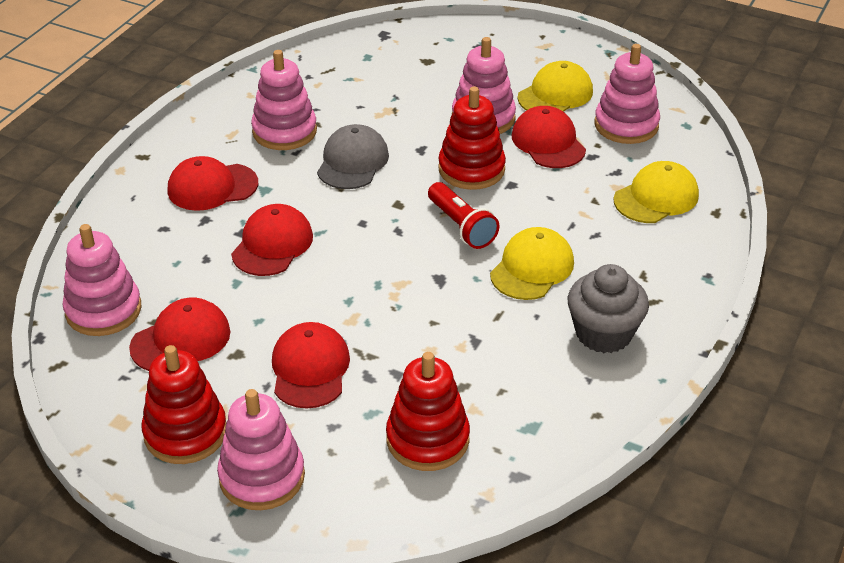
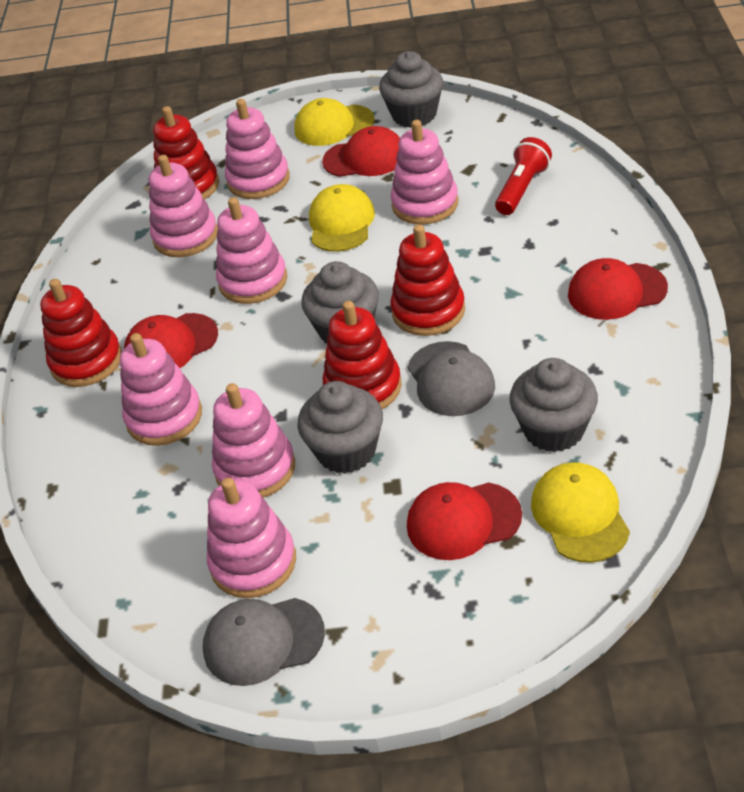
grey cap: [317,124,389,189] = 1 -> [203,598,325,686] [408,341,495,416] = 2
grey cupcake: [568,264,649,353] = 1 -> [298,381,383,474] [302,261,379,343] [379,51,443,128] [509,358,598,452] = 4
pink stacking toy: [62,224,141,336] [217,389,305,510] [251,50,317,150] [452,37,516,134] [595,44,660,144] = 5 -> [120,333,202,446] [149,155,218,257] [207,478,296,598] [212,383,295,498] [216,197,287,304] [225,99,290,199] [391,120,459,225] = 7
red cap: [129,298,230,371] [168,156,258,211] [231,204,313,276] [272,322,350,409] [511,106,586,168] = 5 -> [124,313,218,368] [322,126,400,177] [407,482,522,560] [568,258,668,320] = 4
red stacking toy: [142,345,226,464] [386,352,470,471] [438,86,506,190] = 3 -> [40,279,122,387] [153,106,219,200] [323,301,402,409] [390,224,465,336] = 4

